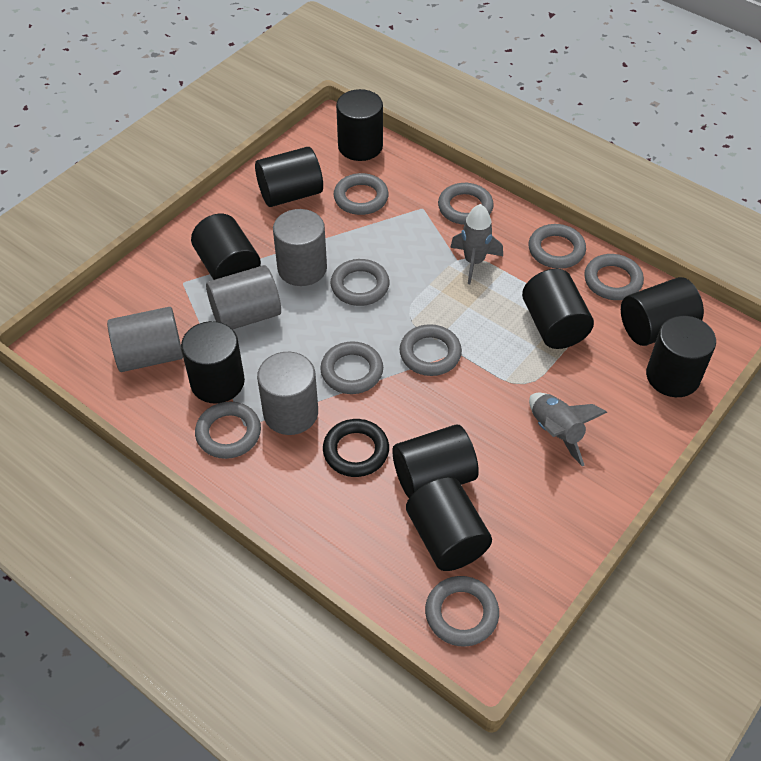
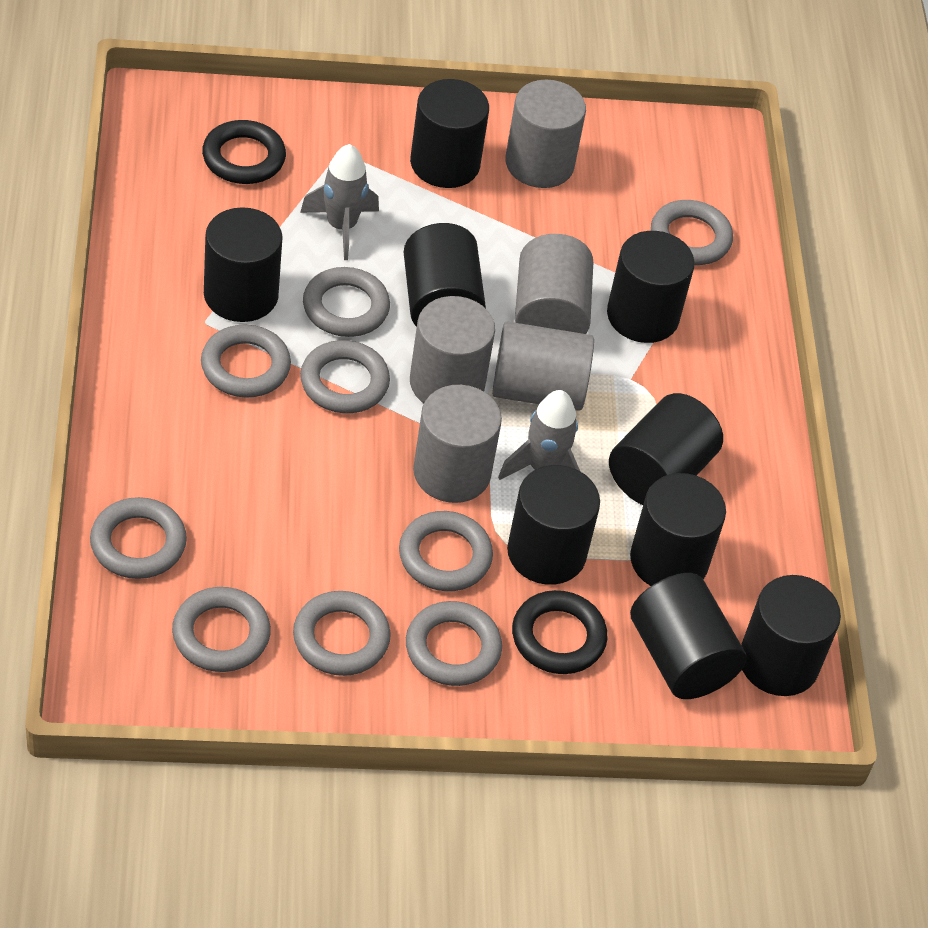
black ring: [323,419,389,477] = 1 -> [202,120,286,184] [512,590,608,674] = 2
grey cylinder: [107,307,183,372] [206,265,281,329] [257,352,318,435] [273,209,327,286] = 4 -> [410,296,495,403] [413,385,502,503] [492,321,594,411] [505,80,586,188] [515,234,593,334] = 5

